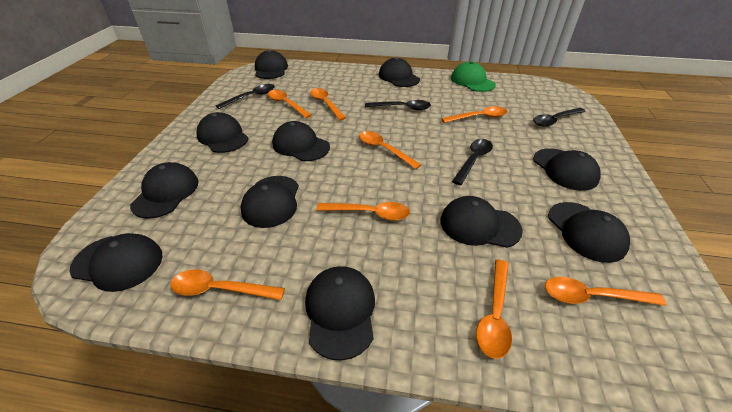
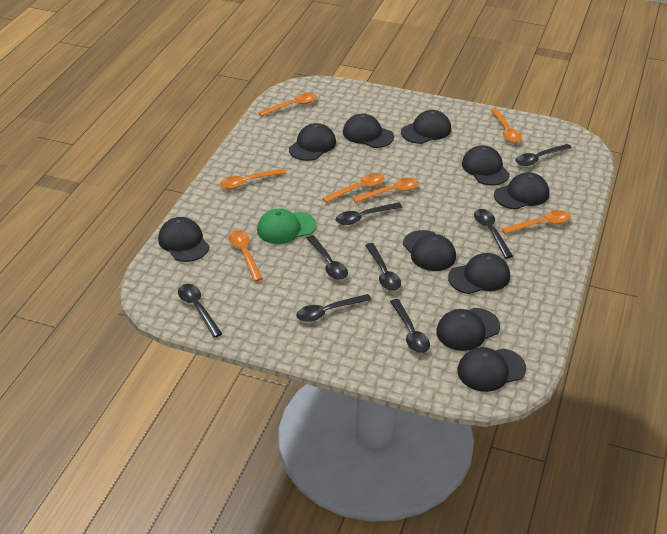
black cap: [69,233,162,292] [130,162,199,219] [196,112,249,153] [240,176,299,228] [255,50,288,79] [272,121,330,161] [305,266,375,361] [379,57,420,87] [440,196,523,248] [533,148,601,191] [548,202,630,263] = 11 -> [158,217,210,262] [289,123,336,161] [343,114,394,148] [401,110,451,144] [403,230,456,271] [436,308,500,351] [448,253,510,294] [457,347,526,392] [462,145,510,185] [494,172,549,209] = 10
black spoon: [216,84,275,109] [365,100,431,110] [452,139,493,185] [533,108,586,127] = 4 -> [178,284,222,338] [296,294,372,322] [306,235,348,280] [336,202,402,225] [365,243,401,291] [390,299,430,353] [474,209,513,259] [516,144,572,166] = 8
orange spoon: [170,270,285,300] [268,90,312,118] [310,88,346,120] [316,202,410,221] [359,131,421,169] [441,106,507,123] [476,259,512,359] [545,277,666,306] = 8 -> [220,168,286,189] [229,230,263,282] [258,93,317,117] [322,173,385,203] [353,178,419,203] [490,108,522,143] [502,210,571,234] = 7

